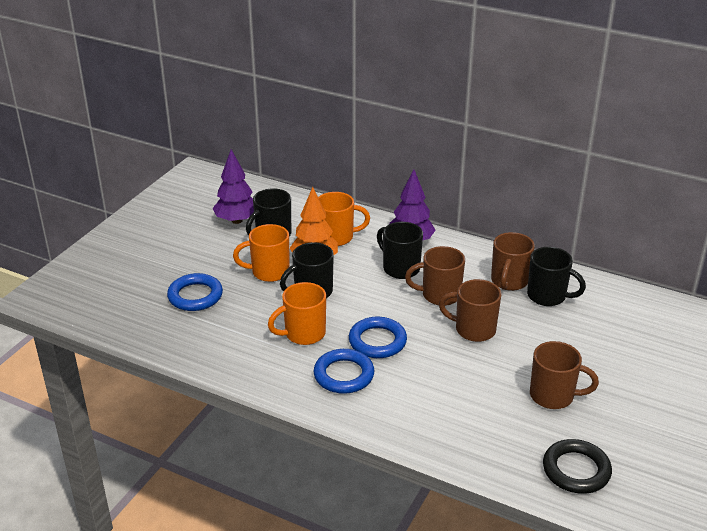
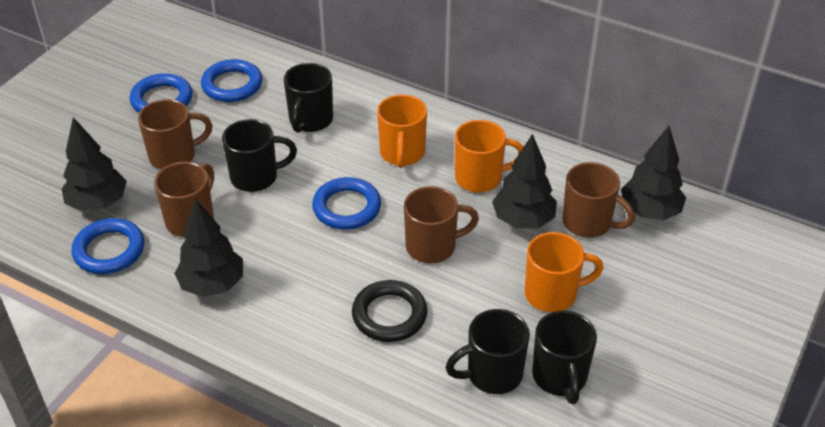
black tree: none = 0 -> [62,117,127,212] [174,198,243,297] [492,134,557,228] [621,126,686,220] = 4
blue ring: [167,273,223,311] [314,349,374,394] [349,317,407,358] = 3 -> [72,218,144,274] [130,73,192,113] [201,59,262,102] [312,177,381,230] = 4
orange tree: [290,187,338,255] = 1 -> none = 0
purple tree: [212,149,254,224] [389,169,436,240] = 2 -> none = 0

